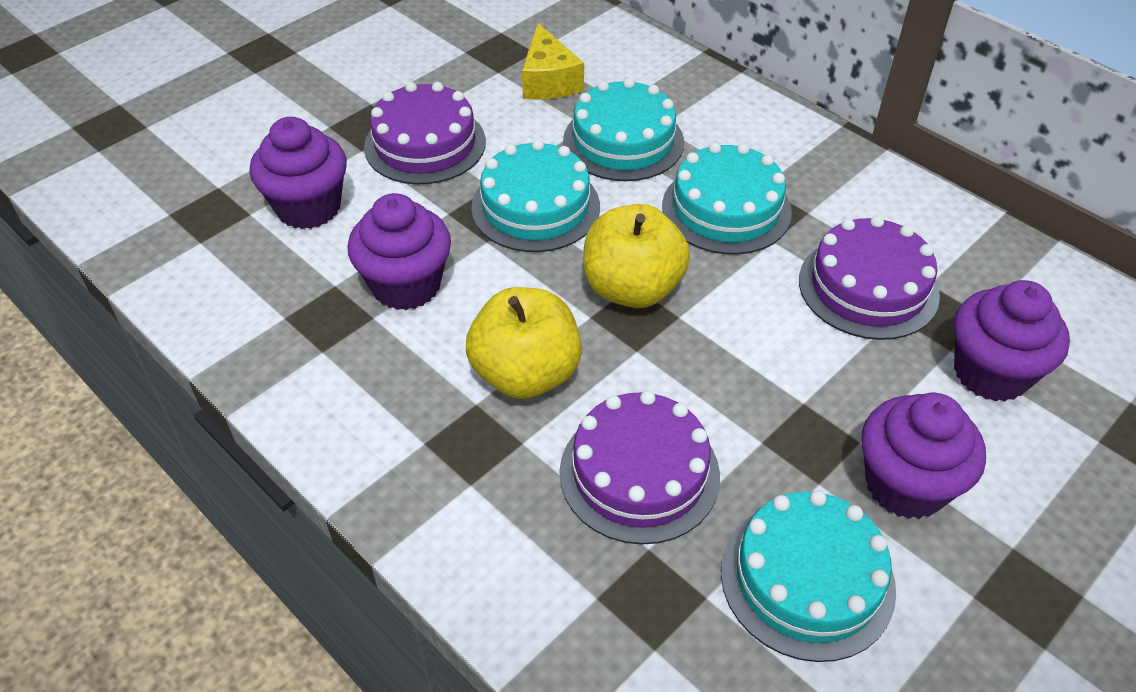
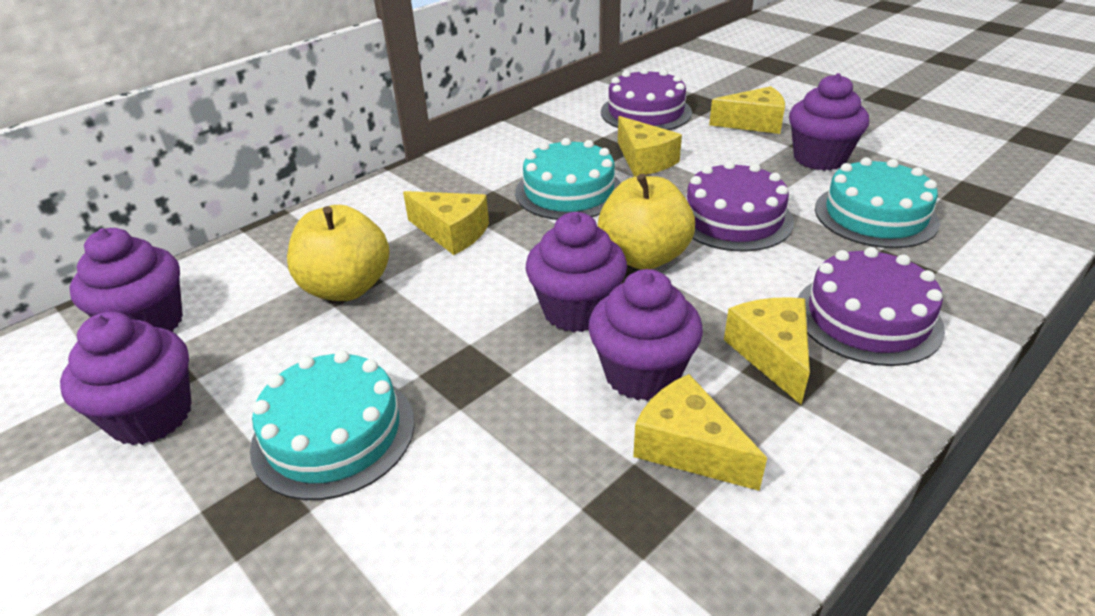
purple cupcake: [249,117,347,229] [347,193,451,310] [862,393,986,519] [954,280,1070,402] = 4 -> [60,312,192,445] [69,228,183,332] [526,212,627,332] [588,269,703,401] [789,73,869,171] = 5
turquoise cake: [471,140,600,252] [563,78,684,181] [662,143,792,255] [721,490,896,662] = 4 -> [250,350,415,500] [515,138,621,220] [815,157,940,248] = 3
yellow cheese: [522,23,584,100] = 1 -> [403,191,489,255] [618,116,682,177] [633,374,767,491] [709,86,785,134] [724,297,810,405] = 5

